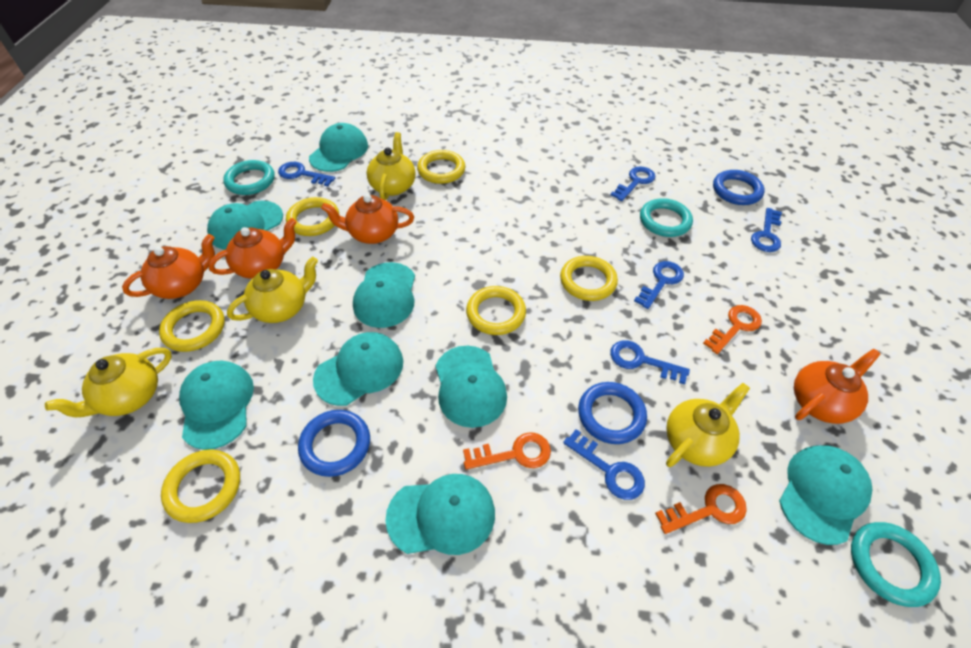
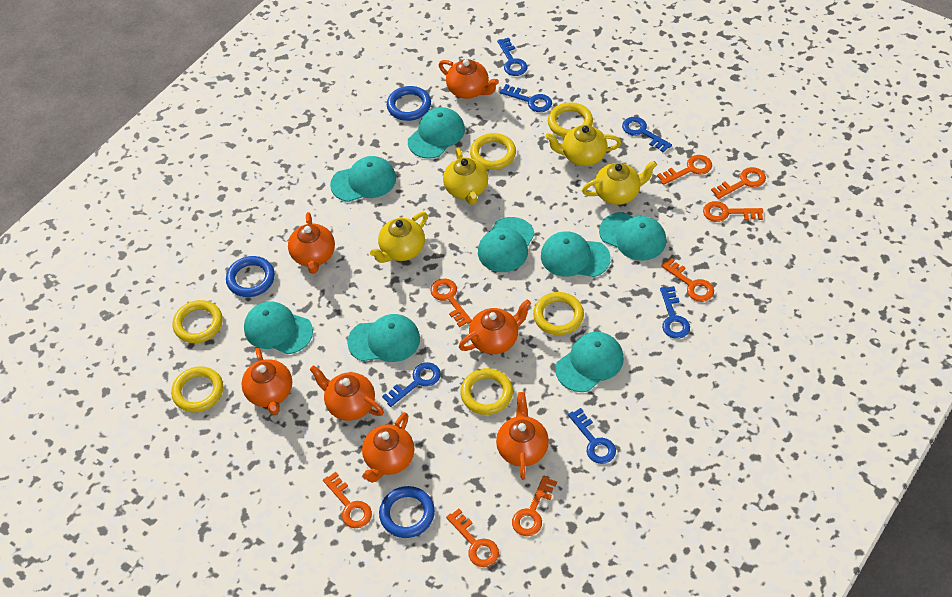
orange key: [463,432,551,470] [655,484,747,534] [703,305,762,354] = 3 -> [323,472,372,528] [430,278,472,327] [446,509,499,567] [512,476,557,536] [657,155,712,185] [661,258,714,302] [703,201,763,222] [711,167,766,199] = 8
orange teapot: [122,234,215,299] [208,218,297,279] [321,194,414,244] [794,349,880,424] = 4 -> [242,347,292,415] [288,212,335,274] [310,365,384,421] [362,412,415,483] [439,59,499,99] [459,299,531,354] [496,392,549,479] = 7
turquoise ring: [223,160,275,195] [640,198,693,237] [851,522,941,607] = 3 -> none = 0

